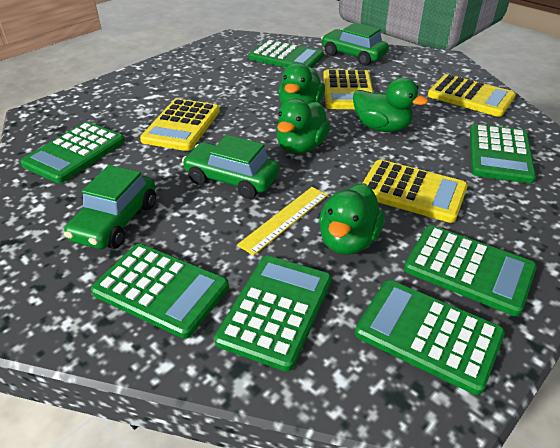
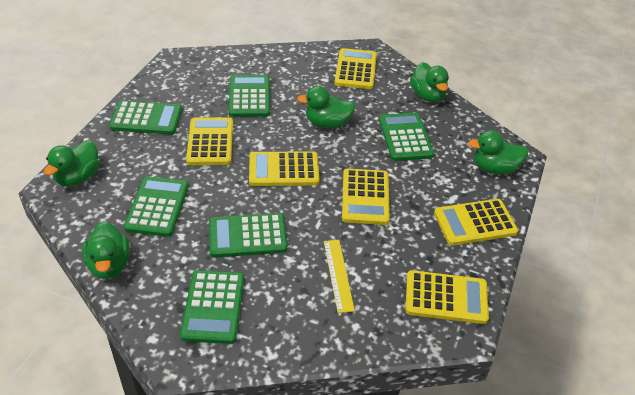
green calculator: [20,122,125,183] [91,244,229,339] [214,256,332,372] [248,40,324,68] [355,280,505,395] [404,225,537,316] [470,124,536,184] = 7 -> [109,100,182,135] [124,176,189,237] [180,270,244,344] [209,213,287,258] [229,75,270,117] [379,113,434,161] = 6
green car: [64,165,156,249] [182,135,279,199] [321,22,389,66] = 3 -> none = 0
green duck: [277,99,330,154] [278,63,325,104] [319,183,385,255] [353,77,428,132] = 4 -> [44,140,99,187] [82,221,130,279] [297,86,356,129] [410,62,449,102] [468,130,528,175] = 5
yellow calculator: [140,99,220,151] [323,70,374,109] [363,159,468,223] [427,74,516,117] = 4 -> [186,117,233,165] [249,151,320,186] [335,48,377,89] [342,169,390,225] [405,270,489,324] [434,199,518,246] = 6

